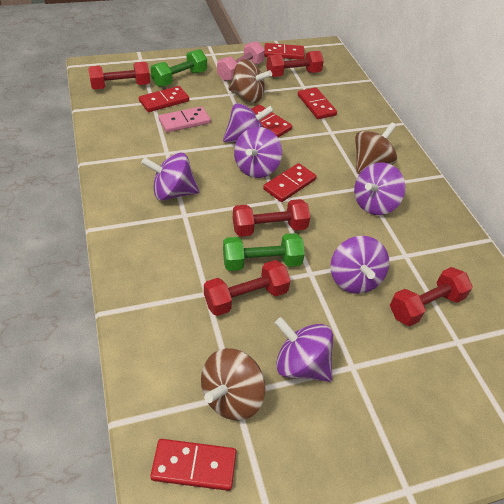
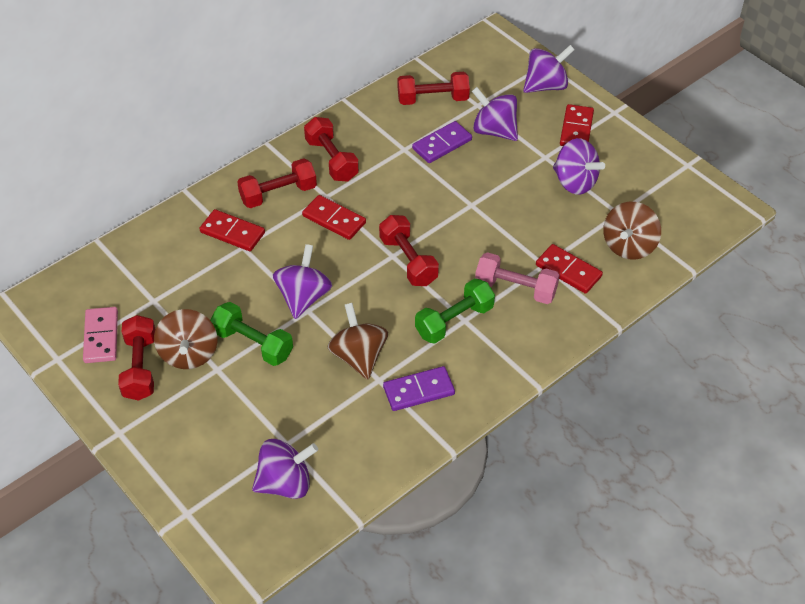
purple domino: none = 0 -> [383,366,455,411] [412,121,472,163] = 2
purple spinning top: [141,153,199,201] [223,103,274,143] [234,127,282,178] [275,317,333,382] [331,236,389,294] [354,162,406,215] = 6 -> [252,439,318,499] [273,244,332,319] [472,87,518,141] [523,45,575,93] [553,138,605,195] = 5
red domino: [139,86,189,112] [150,439,236,491] [251,105,292,137] [263,163,317,202] [264,43,305,60] [298,88,337,119] = 6 -> [199,209,265,251] [302,195,366,240] [536,244,603,294] [560,104,594,146] = 4

